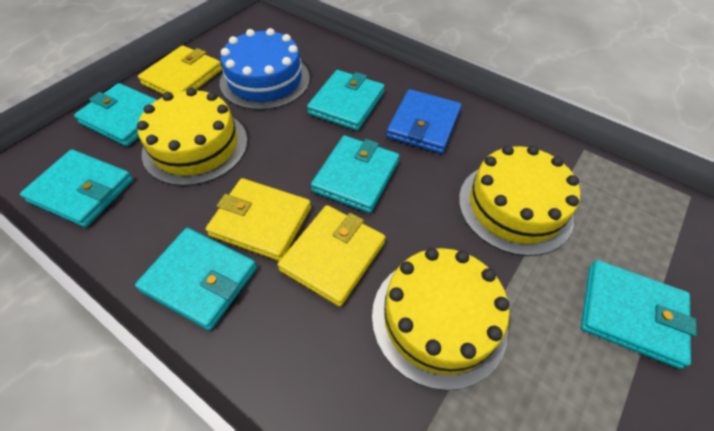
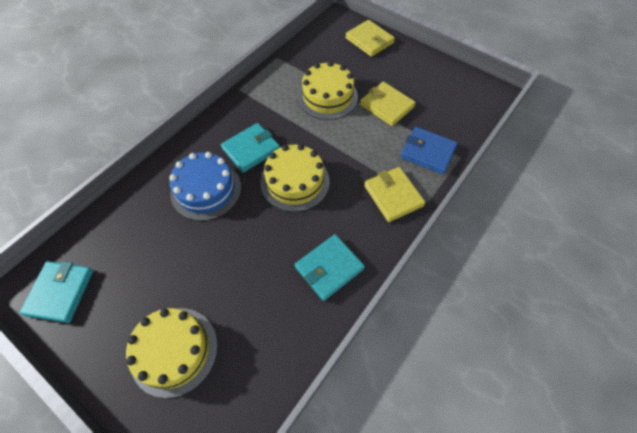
turquoise wallet: [20,149,133,227] [74,83,157,146] [135,228,257,330] [307,70,385,131] [311,136,399,213] [581,260,697,369] = 6 -> [20,261,93,323] [221,123,280,173] [295,234,365,301] = 3

